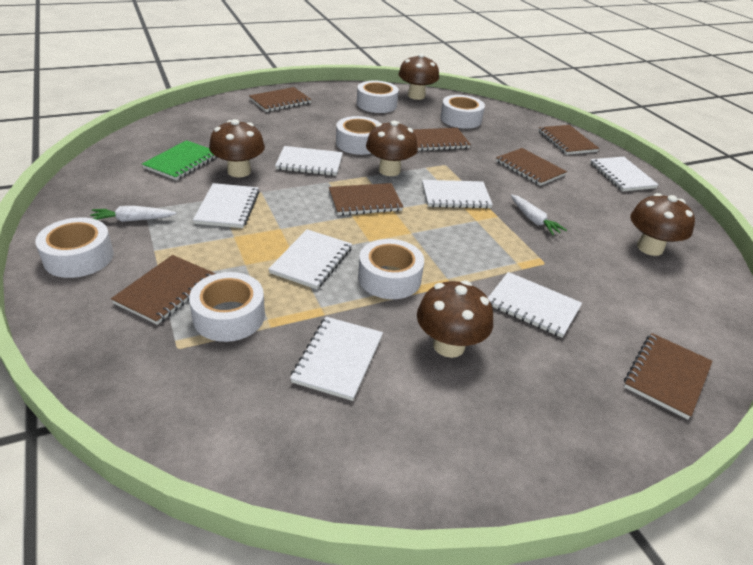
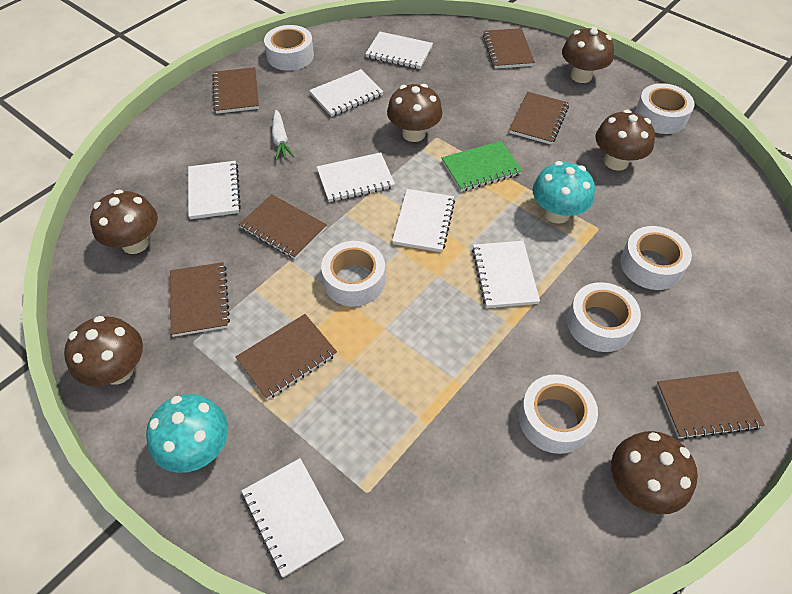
brown mushroom: [209,119,265,177] [366,120,418,176] [398,53,439,100] [417,281,493,358] [630,193,695,256] = 5 -> [64,316,143,386] [90,190,158,254] [387,84,442,142] [562,26,614,83] [595,110,655,171] [611,431,698,515] = 6
turquoise mushroom: none = 0 -> [146,394,228,473] [533,161,595,224] = 2
white carrot: [90,206,177,222] [511,194,567,235] = 2 -> [272,110,294,160] = 1

